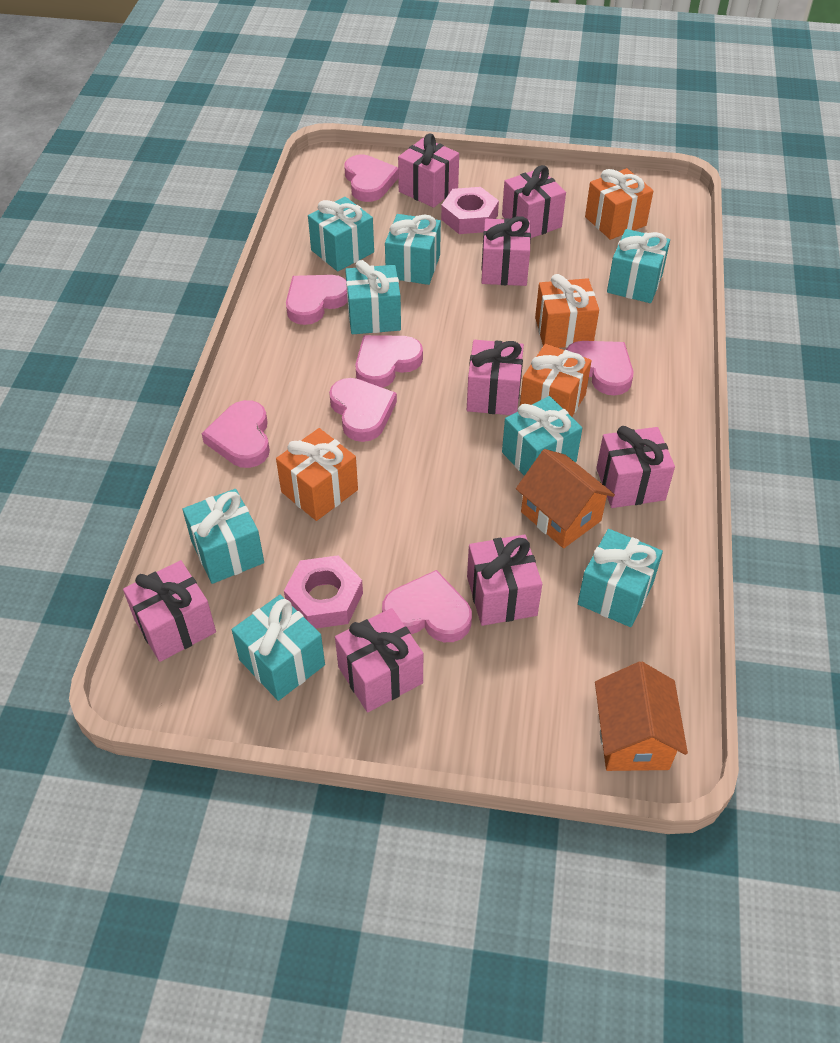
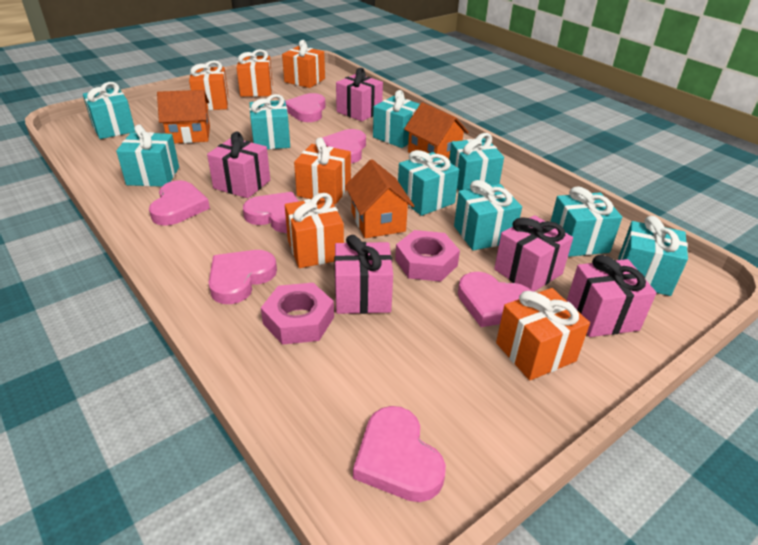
orange gift: [276,428,358,521] [520,344,592,417] [535,274,599,348] [585,168,653,240] = 4 -> [189,61,229,110] [237,49,273,97] [282,40,325,88] [285,193,344,268] [294,137,351,204] [496,288,590,380] = 6
orange house: [516,449,615,548] [595,662,688,771] = 2 -> [157,90,210,143] [345,159,414,238] [404,102,469,159] = 3
pink gift: [123,560,216,662] [335,608,423,712] [398,133,459,208] [467,340,524,415] [467,534,542,626] [481,216,531,286] [502,165,566,238] [596,426,675,508] = 8 -> [207,132,270,198] [334,235,393,314] [336,68,383,121] [494,215,573,292] [567,255,657,337] = 5
turquoise gift: [182,489,264,584] [232,595,325,701] [308,197,374,271] [345,260,401,334] [385,214,441,285] [502,396,582,476] [578,529,663,627] [607,229,670,303] = 8 -> [83,82,135,139] [116,124,179,187] [249,94,290,149] [373,90,420,148] [398,150,459,216] [449,133,504,191] [454,180,522,251] [550,186,622,257] [618,216,688,296] = 9

